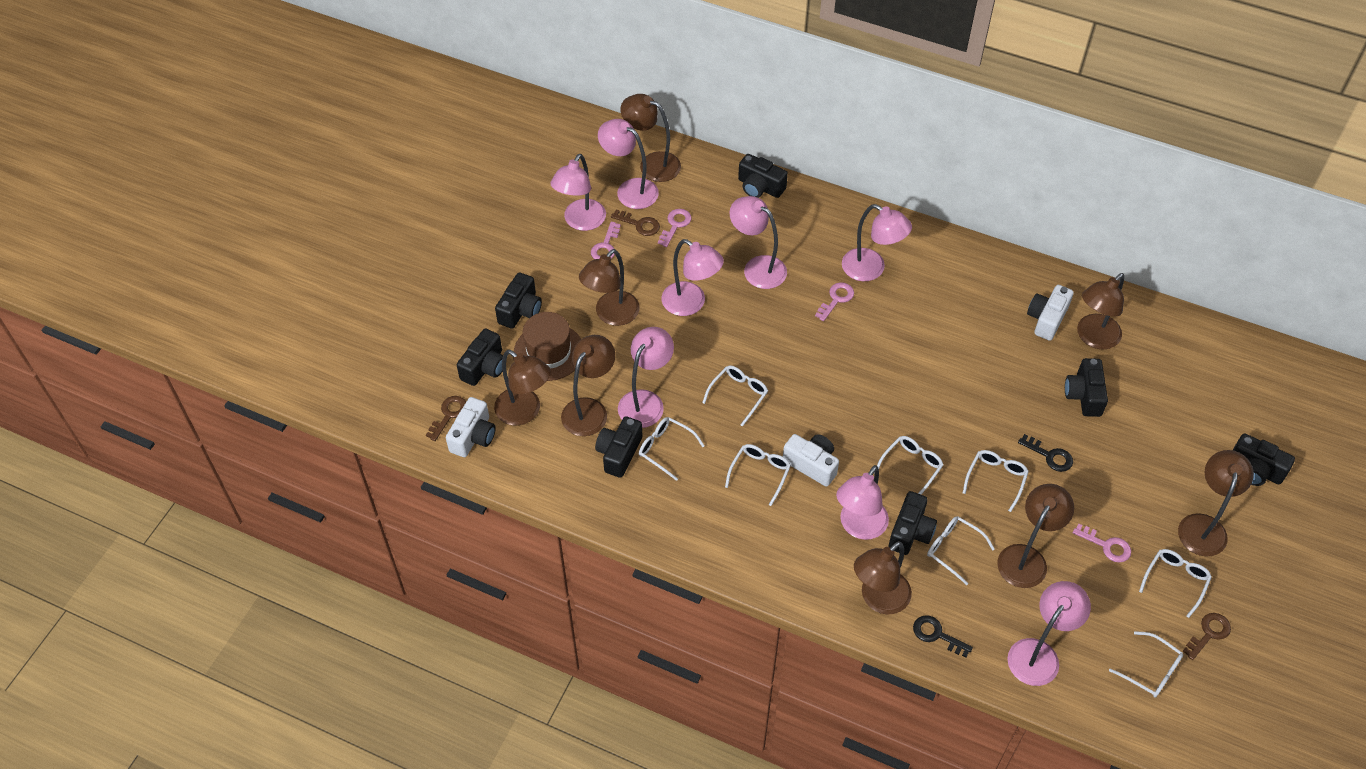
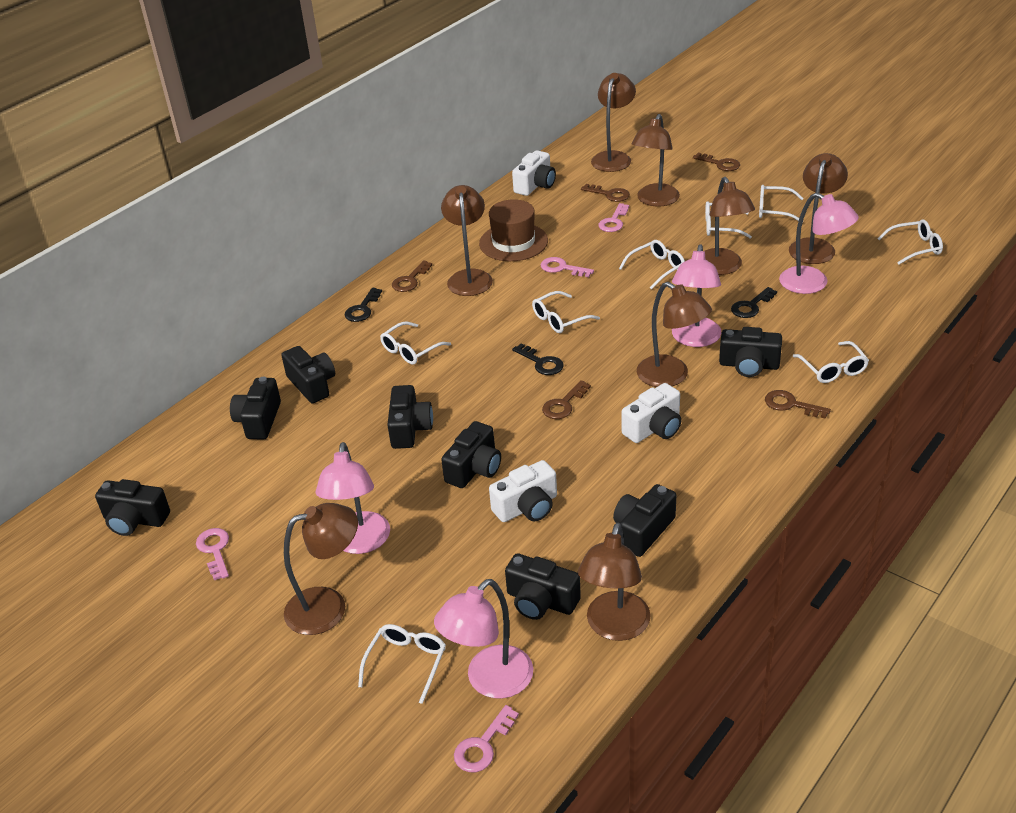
black camera: [457,328,503,386] [495,272,542,329] [595,416,642,478] [738,154,788,198] [889,491,937,555] [1065,358,1108,417] [1233,433,1295,486] = 7 -> [95,479,170,536] [230,377,281,439] [281,346,335,403] [387,385,433,449] [441,421,501,488] [505,553,581,620] [613,484,676,557] [719,327,782,377] = 8
black key: [913,615,973,657] [1018,434,1073,472] = 2 -> [345,288,382,322] [512,343,564,375] [731,287,777,318] = 3
brown key: [426,396,466,441] [611,209,660,236] [1183,613,1231,660] = 3 -> [392,260,432,292] [542,380,591,419] [581,184,630,202] [693,153,740,171] [765,390,831,419] = 5
pink lamp: [550,154,606,231] [598,119,659,209] [618,327,674,428] [662,239,724,316] [729,196,787,289] [836,465,889,540] [842,204,912,281] [1007,581,1091,686] = 8 -> [316,442,390,554] [434,579,533,699] [672,244,721,347] [779,193,859,294] = 4

